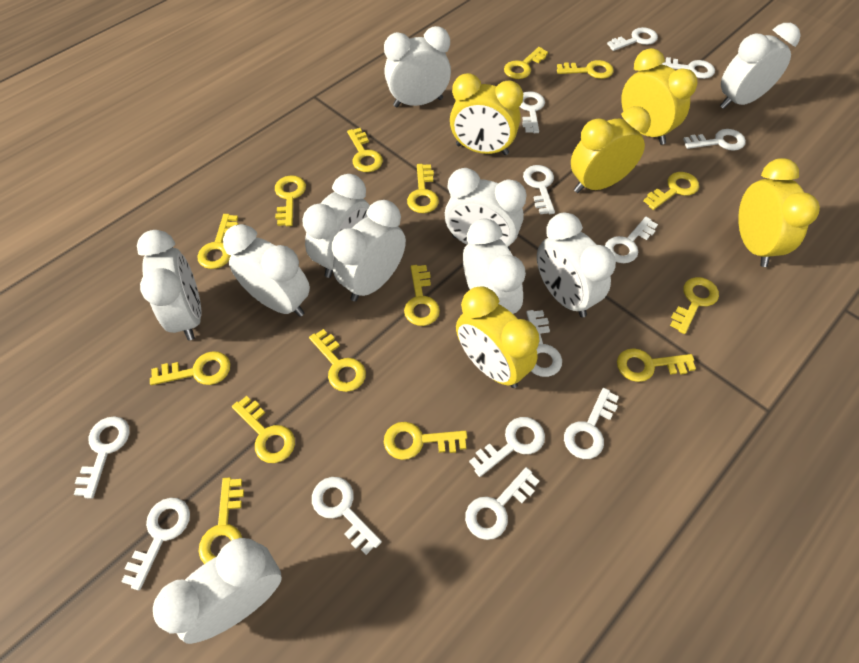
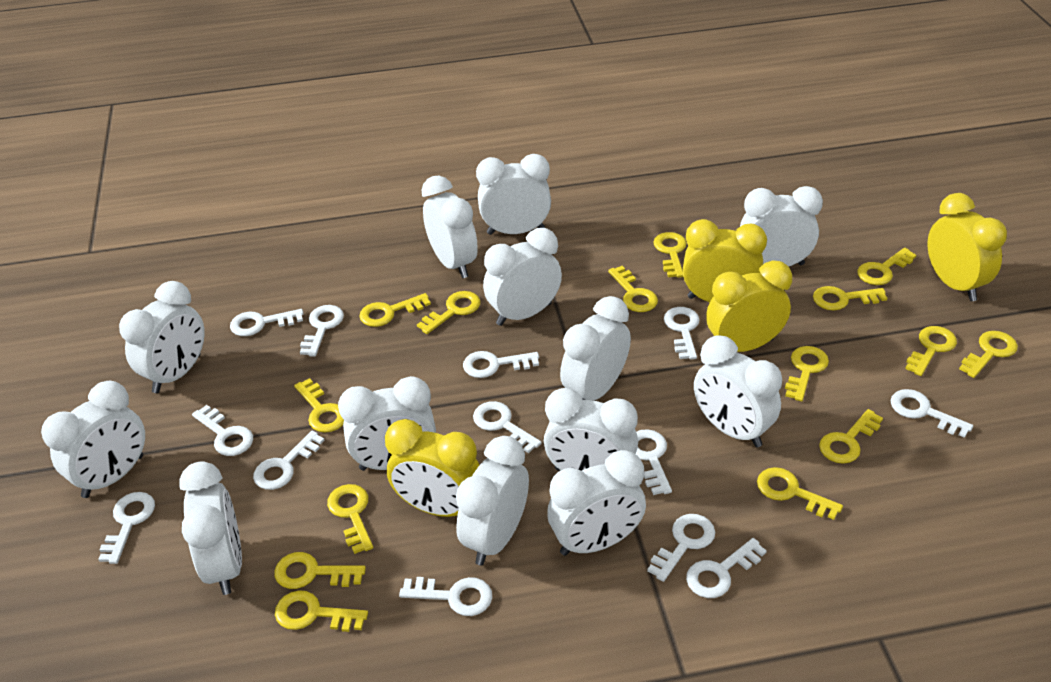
white clock: [137,230,202,340] [153,538,282,644] [223,224,310,317] [302,174,370,278] [332,200,406,301] [384,26,451,108] [445,168,527,250] [463,218,526,314] [537,212,616,318] [720,23,801,109] = 10 -> [41,381,145,498] [119,281,205,393] [179,461,242,595] [338,376,436,471] [422,175,478,278] [456,436,529,565] [476,154,551,235] [483,228,562,326] [544,388,638,471] [547,450,646,556] [560,296,631,400] [694,335,782,447] [740,186,823,266] = 13
yellow clock: [450,73,523,155] [456,286,539,388] [571,106,651,193] [621,48,698,145] [738,158,820,267] = 5 -> [385,419,479,517] [683,219,767,302] [706,260,792,352] [928,193,1007,301] = 4

